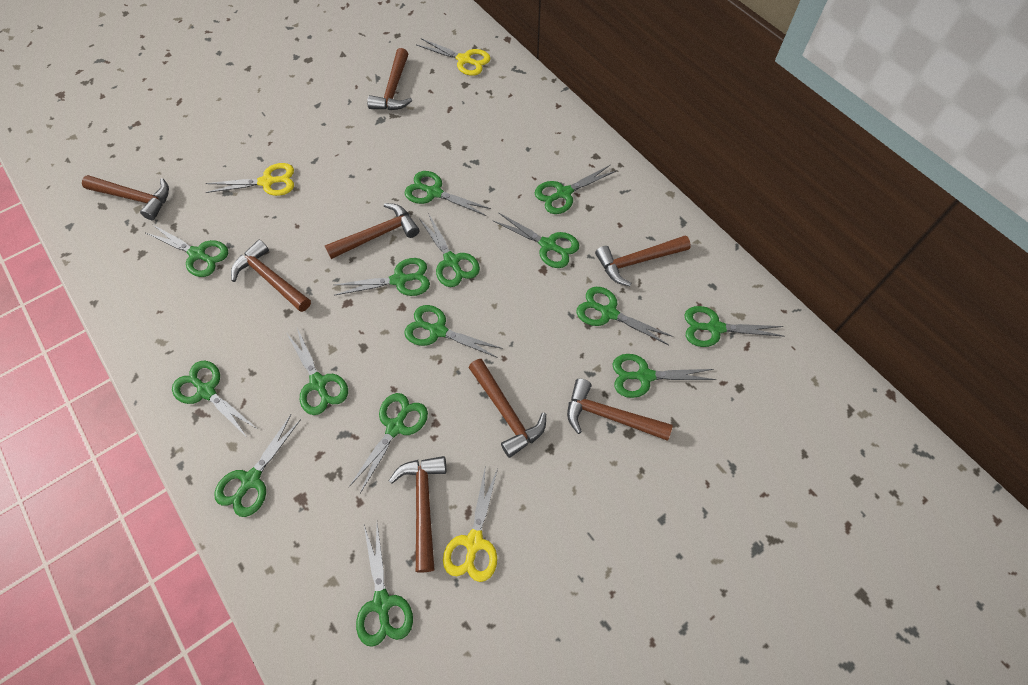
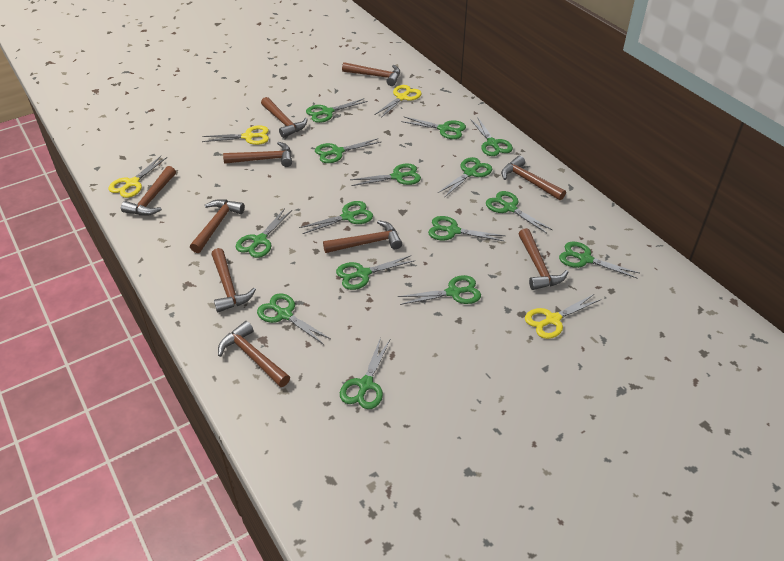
brown hammer: [82,175,169,220] [231,240,311,312] [325,203,419,259] [367,48,412,110] [389,456,446,573] [468,359,546,458] [567,379,673,441] [595,235,691,286] = 8 -> [121,166,176,216] [190,199,245,253] [211,248,256,312] [218,321,290,387] [223,142,292,167] [261,97,308,138] [323,220,402,253] [342,62,400,86] [501,156,566,200] [519,228,568,290] = 10
yellow scissors: [205,163,294,196] [417,38,490,76] [443,469,498,582] = 3 -> [109,156,167,198] [202,126,269,145] [374,85,422,118] [525,294,601,339] = 4

